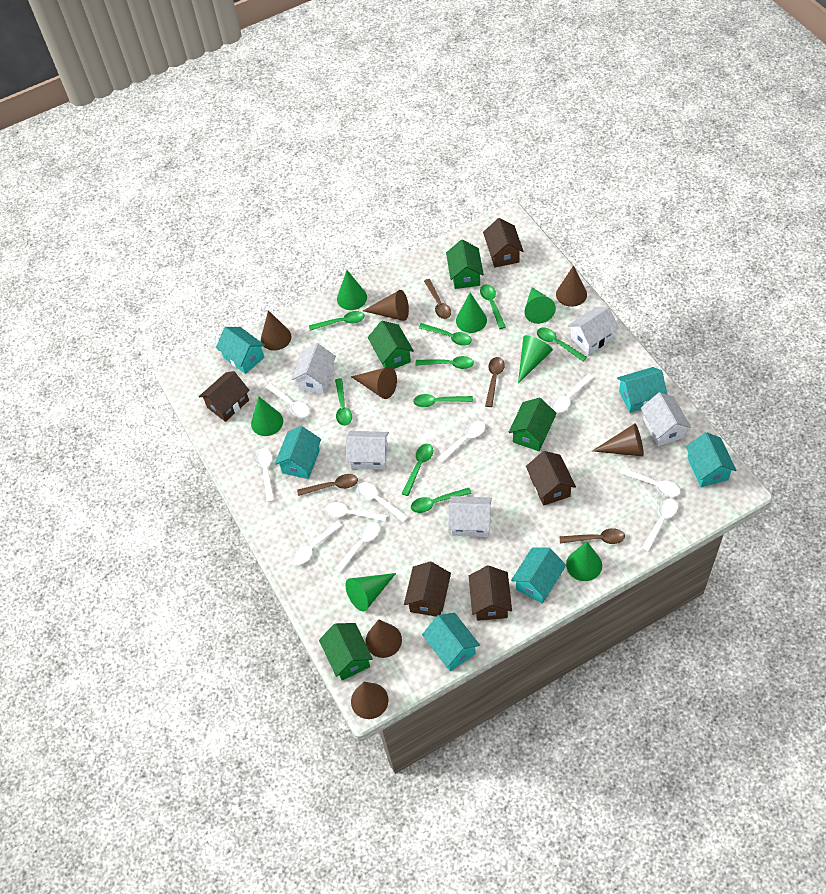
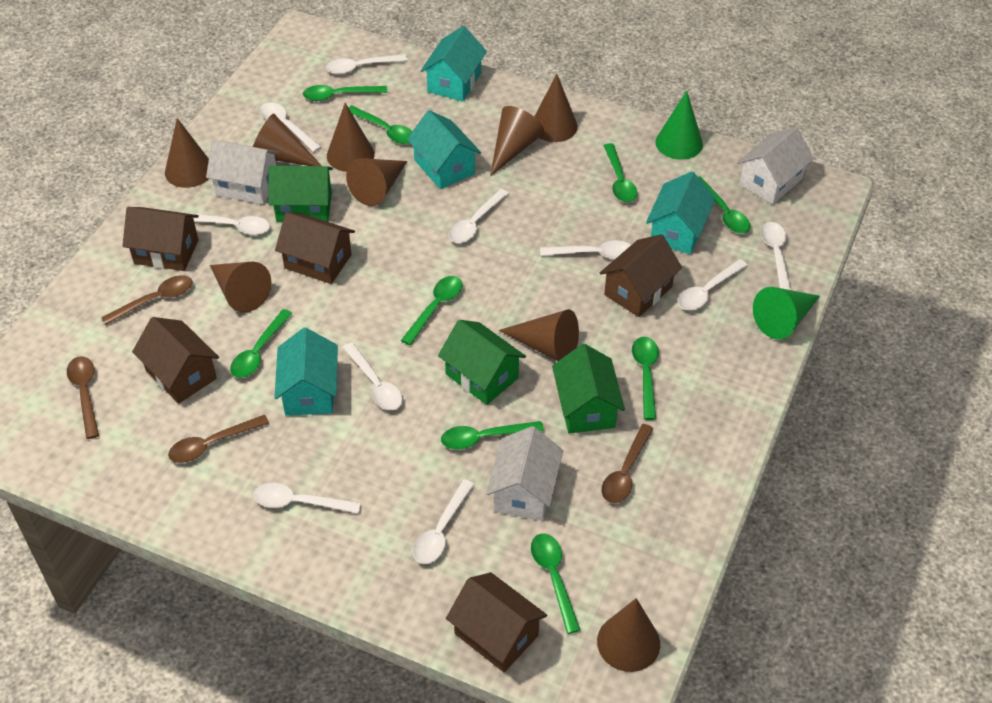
brown cone: [261,310,291,351] [351,367,397,399] [351,682,388,719] [363,290,409,321] [365,619,402,658] [556,265,587,307] [593,423,644,456] = 7 -> [165,118,209,188] [210,262,272,313] [253,114,322,166] [327,103,375,172] [346,158,407,206] [490,106,544,176] [499,309,579,361] [534,74,578,142] [597,598,660,672] = 9
green cone: [251,396,283,436] [337,270,367,310] [345,573,396,611] [456,292,487,333] [518,335,553,384] [524,287,556,324] [566,542,602,581] = 7 -> [655,91,703,160] [753,287,820,339] = 2
green house: [319,623,373,680] [368,321,414,369] [446,240,484,289] [509,398,557,451] = 4 -> [268,166,333,222] [438,320,526,405] [552,344,625,434] = 3
turquoise house: [216,327,265,374] [275,426,321,479] [422,612,480,671] [511,547,566,604] [617,367,667,413] [686,432,736,487] = 6 -> [274,328,338,415] [407,110,481,189] [421,26,487,101] [646,172,716,254] = 4
white house: [292,343,336,394] [346,431,389,470] [448,496,492,537] [568,307,619,355] [641,392,691,446] = 5 -> [206,140,280,204] [486,426,563,521] [737,127,814,204] = 3

